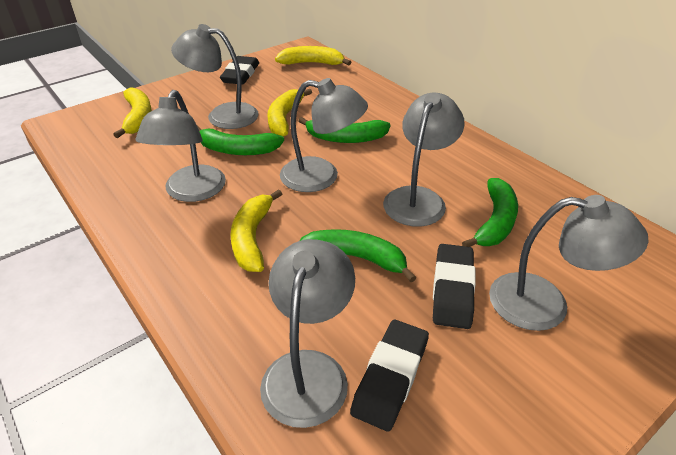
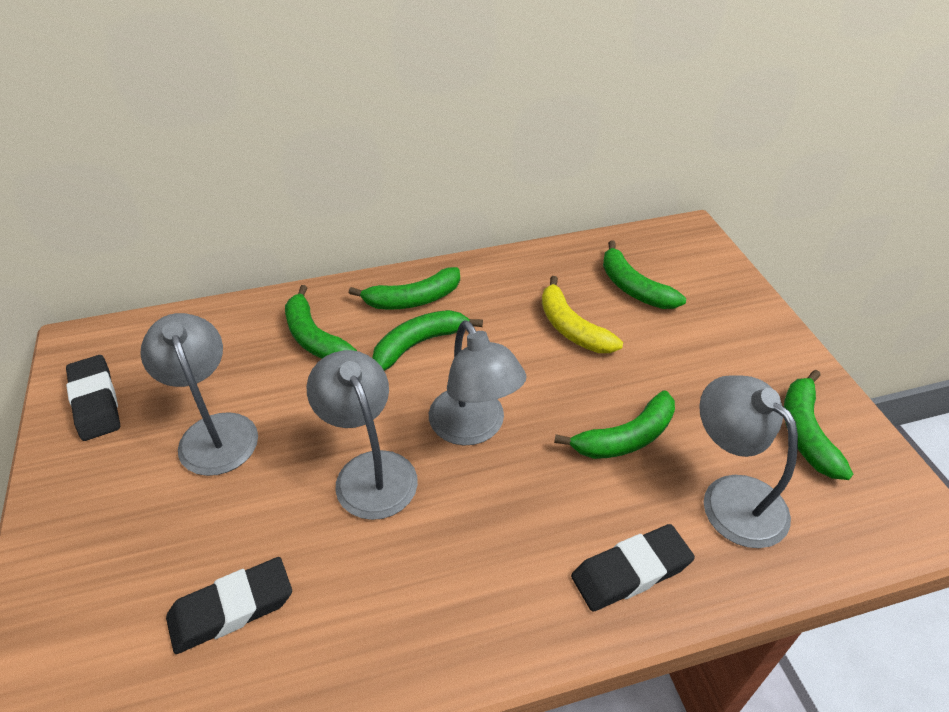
green banana: [197,125,284,155] [298,117,391,143] [299,229,417,282] [462,178,518,247] = 4 -> [285,285,357,359] [349,267,460,310] [372,310,483,371] [554,391,675,459] [603,240,686,309] [784,370,853,480] = 6
grey lamp: [136,90,226,202] [171,24,259,129] [260,239,355,428] [280,78,368,192] [383,92,464,227] [489,195,649,331] = 6 -> [140,313,258,476] [307,350,418,520] [429,320,527,445] [699,375,798,548] = 4
yellow banana: [113,88,152,138] [230,189,282,272] [267,89,312,136] [275,46,351,66] = 4 -> [542,276,623,353] = 1

